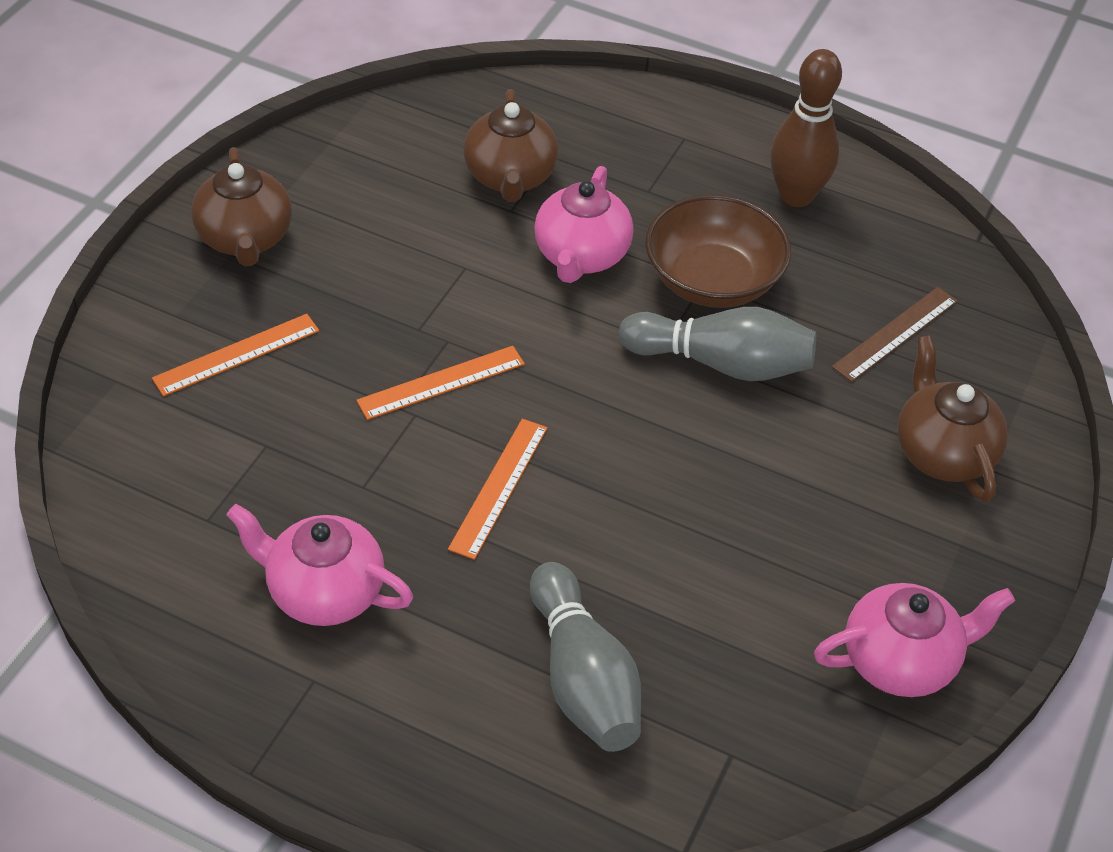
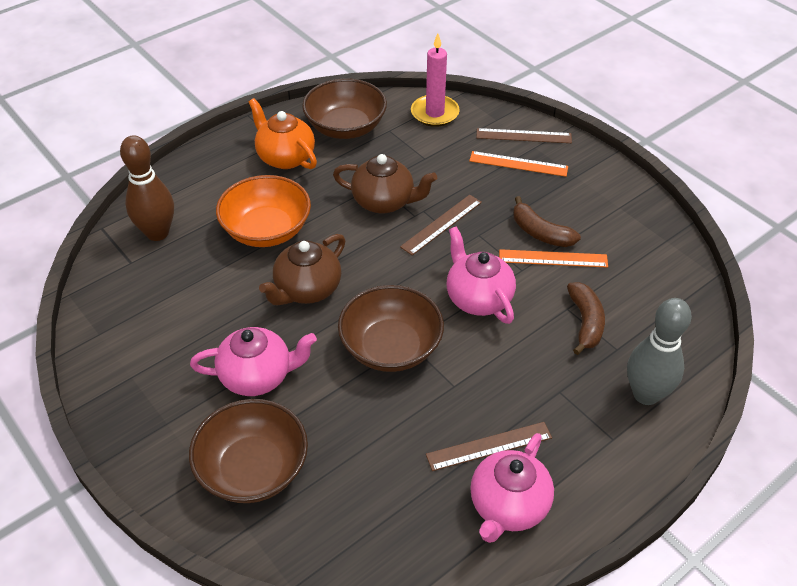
brown banana: none = 0 -> [513,196,581,247] [567,282,605,355] = 2
brown bowl: [645,194,791,308] = 1 -> [189,399,308,503] [302,78,387,139] [338,285,444,372] = 3
brown ruler: [832,287,958,382] = 1 -> [400,195,482,255] [426,422,552,471] [476,128,572,143] = 3
brown teapot: [191,147,292,266] [463,89,559,202] [897,335,1008,502] = 3 -> [259,234,345,305] [333,154,437,214] = 2
grey bowling pin: [530,562,641,752] [619,307,816,381] = 2 -> [627,298,692,405] = 1
orange bowl: none = 0 -> [216,175,311,247] = 1
orange ruler: [152,314,319,396] [356,346,525,420] [448,419,547,560] = 3 -> [469,151,568,177] [499,249,608,268] = 2
orange teapot: none = 0 -> [249,98,317,169] = 1
pink candle: none = 0 -> [411,34,460,127] = 1

